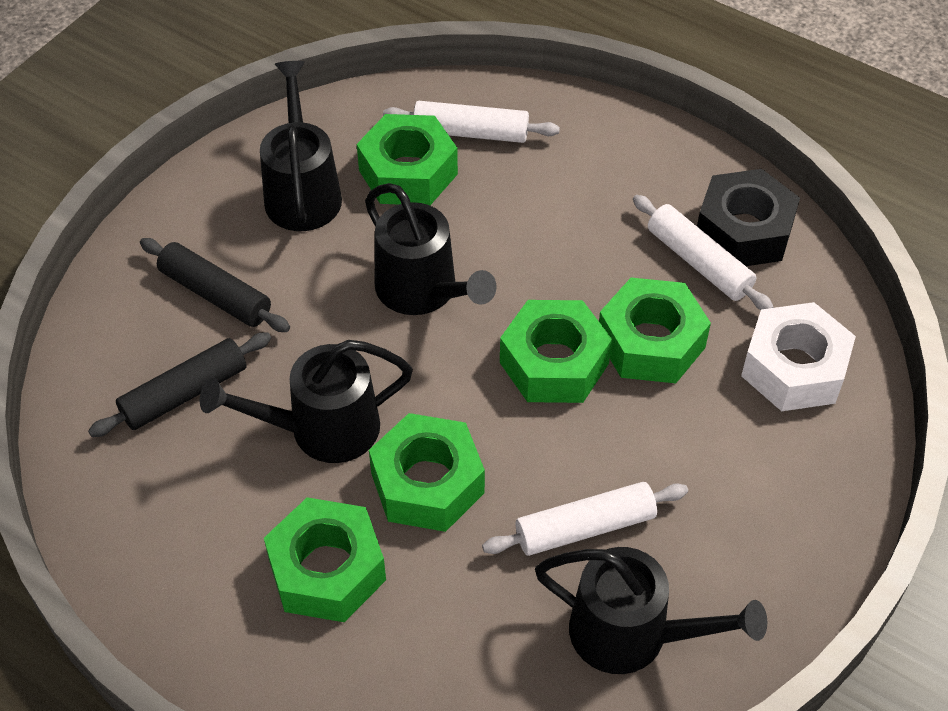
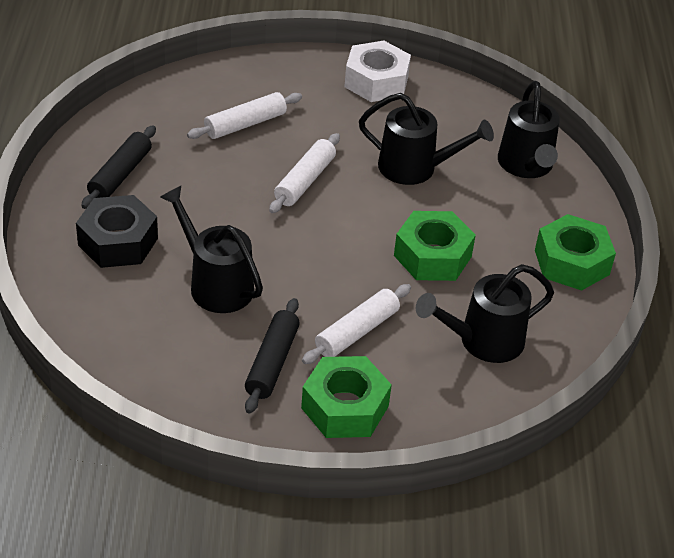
green nut: [264,497,386,622] [357,114,458,205] [369,413,485,532] [500,300,612,403] [599,278,711,383] = 5 -> [301,356,392,438] [394,211,476,281] [535,214,616,291] = 3

